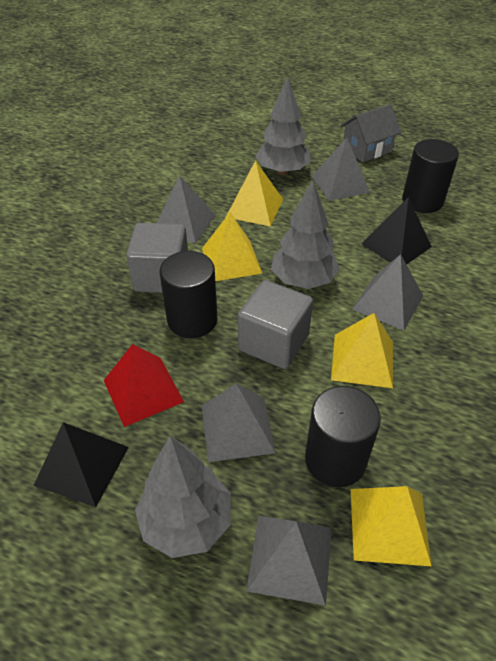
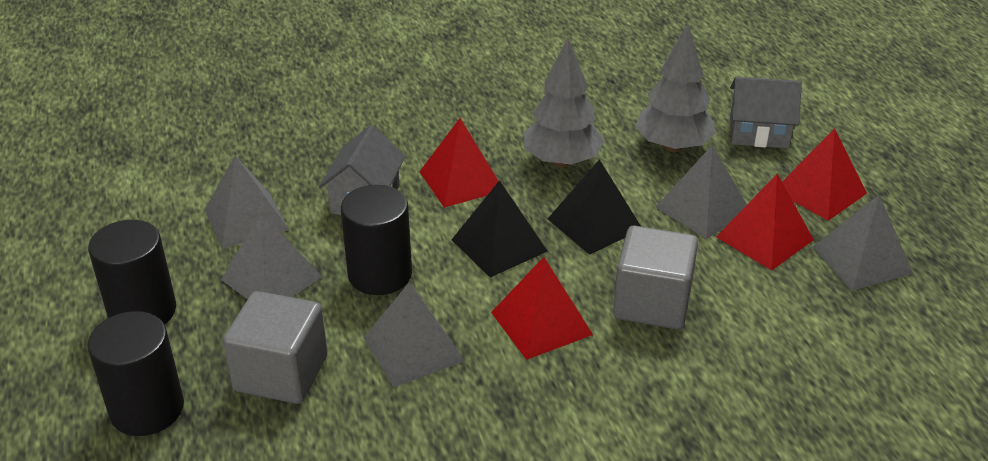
grey house: [341,104,401,162] = 1 -> [319,125,406,215] [730,77,802,148] = 2
grey tree: [135,436,231,558] [256,77,311,175] [271,180,340,289] = 3 -> [524,37,604,168] [635,24,716,152] = 2
red pyramid: [104,344,184,427] = 1 -> [419,118,498,208] [491,257,593,360] [716,174,814,271] [782,128,867,221] = 4
yellow pyramid: [202,213,262,281] [226,160,283,226] [331,313,393,388] [351,486,432,566] = 4 -> none = 0

